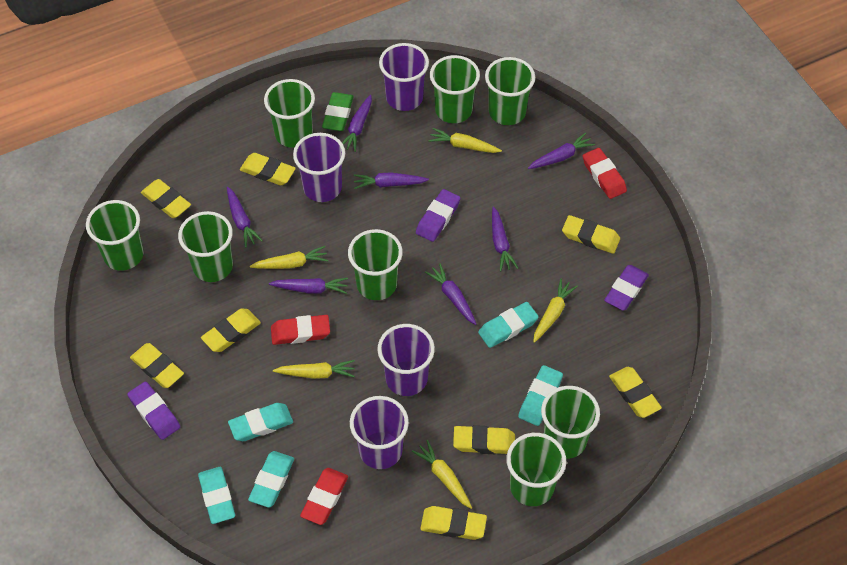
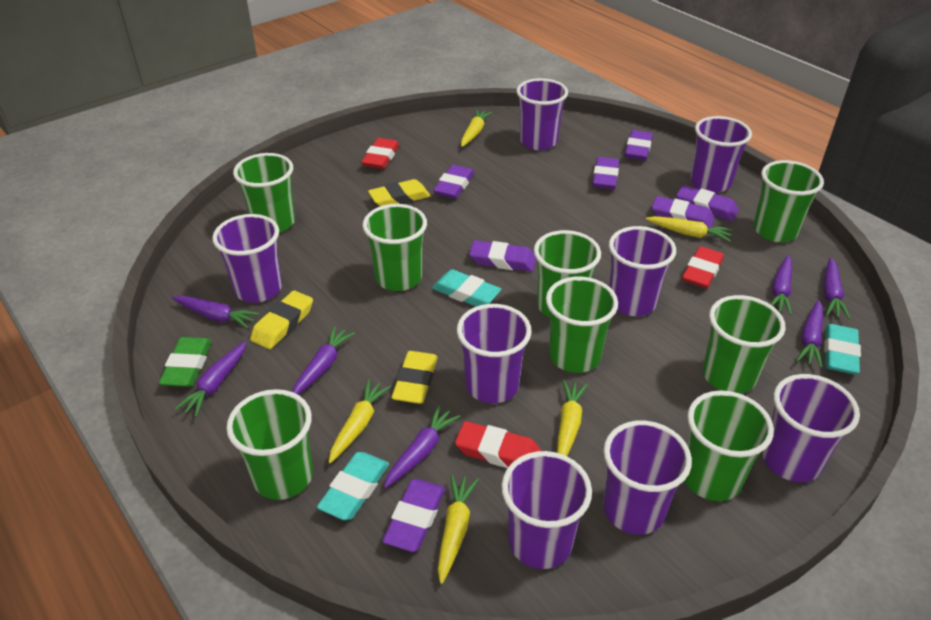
purple cup: [293,133,345,202] [350,396,409,469] [377,324,435,396] [379,43,429,111] = 4 -> [212,214,282,303] [457,304,532,403] [501,451,592,569] [516,78,568,150] [603,421,692,535] [609,226,676,316] [691,116,752,193] [762,374,860,482] = 8
purple eraser: [127,381,180,440] [416,189,460,242] [604,265,649,311] = 3 -> [382,479,445,552] [433,165,474,199] [469,240,536,272] [592,157,619,190] [625,130,653,161] [652,196,715,228] [676,185,739,221] = 7
turquoise eraser: [198,467,235,524] [228,403,293,441] [248,451,294,508] [478,302,539,348] [518,365,563,426] = 5 -> [317,452,389,520] [432,269,501,307] [824,324,861,375] = 3
yellow eraser: [130,343,184,388] [141,179,191,218] [201,309,261,352] [240,153,296,185] [420,506,487,540] [453,425,515,454] [562,215,620,254] [609,367,662,418] = 8 -> [250,290,313,349] [368,179,430,206] [391,351,438,404] = 3

